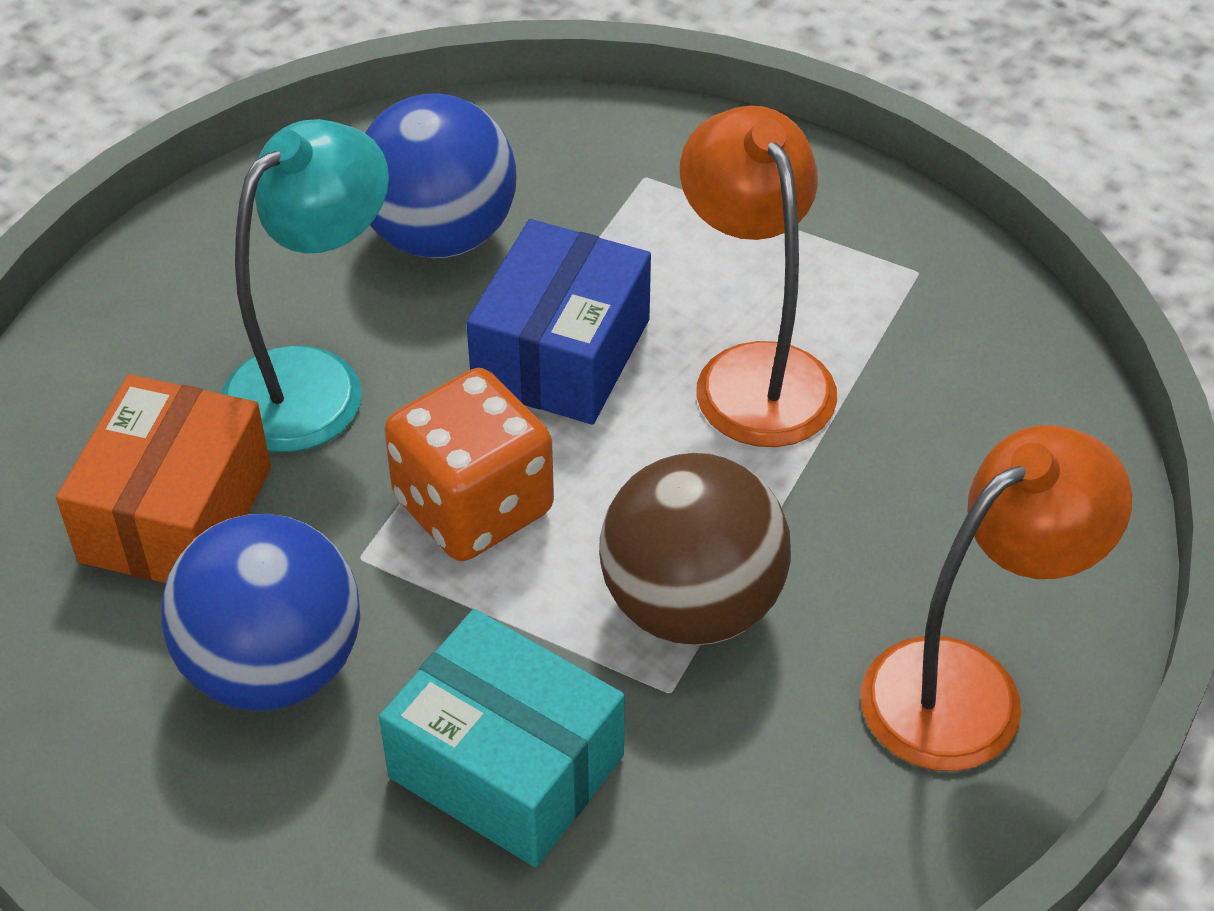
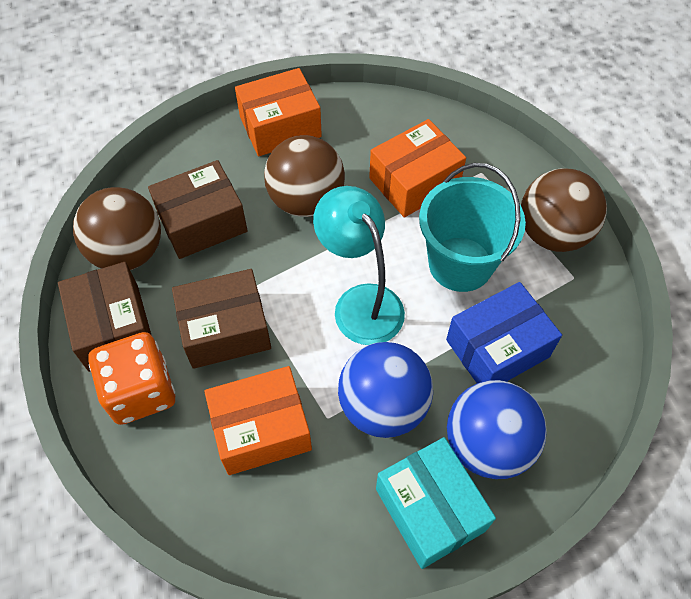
brown ball: [599,453,791,645] = 1 -> [73,187,161,270] [264,135,345,217] [521,168,607,252] = 3
brown box: none = 0 -> [58,262,151,372] [148,160,248,259] [172,269,271,369] = 3
orange box: [56,374,271,583] = 1 -> [204,366,312,475] [235,68,322,156] [369,119,466,217] = 3
orange lamp: [680,106,837,447] [861,425,1132,771] = 2 -> none = 0
turquoise bucket: none = 0 -> [419,163,526,292] = 1

